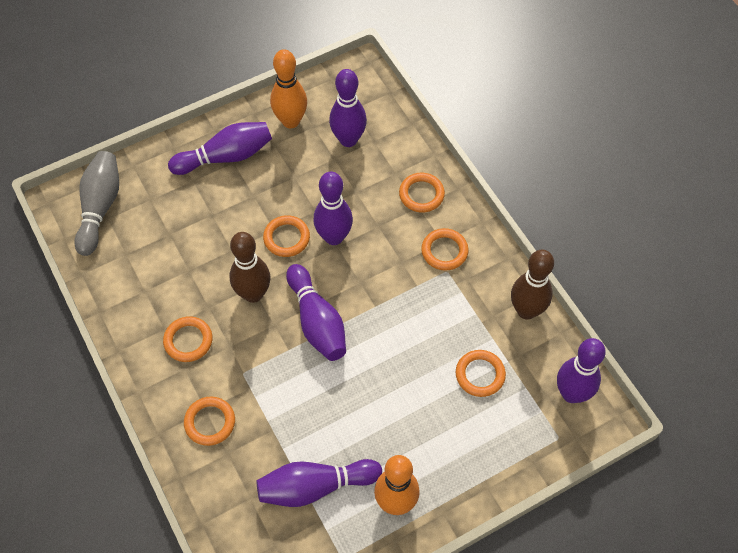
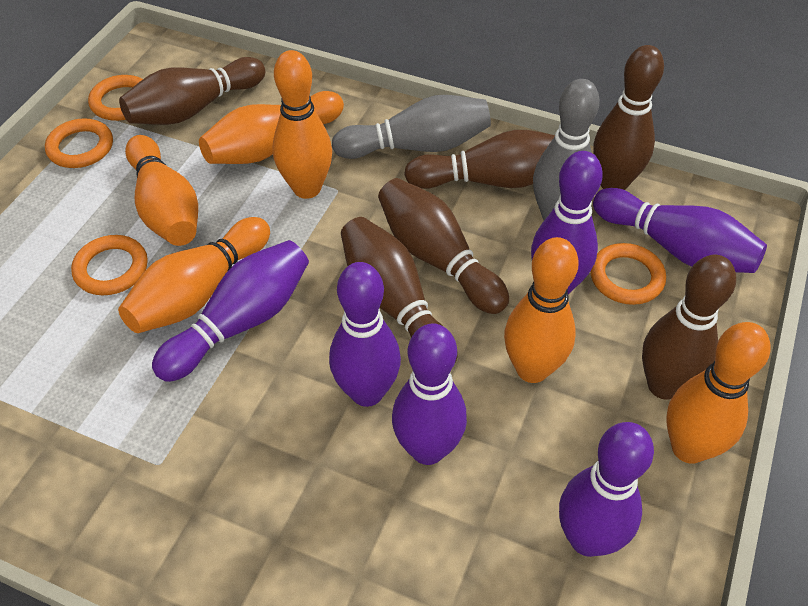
brown bowling pin: [229,232,270,303] [511,250,554,320] = 2 -> [119,57,265,125] [341,217,458,362] [378,178,509,314] [404,130,555,189] [593,45,664,190] [642,255,736,400] = 6
grey bowling pin: [74,151,119,256] = 1 -> [332,95,491,159] [533,79,600,220] = 2
orange bowling pin: [270,49,307,128] [374,455,420,515] = 2 -> [118,217,270,333] [125,135,198,246] [199,91,344,164] [273,50,332,199] [504,237,578,383] [667,322,771,464] = 6
orange ring: [163,316,213,362] [184,396,235,446] [263,215,310,257] [399,173,445,213] [421,228,469,271] [456,350,506,397] = 6 -> [45,118,113,168] [71,235,148,295] [88,75,143,121] [590,243,666,305] = 4

